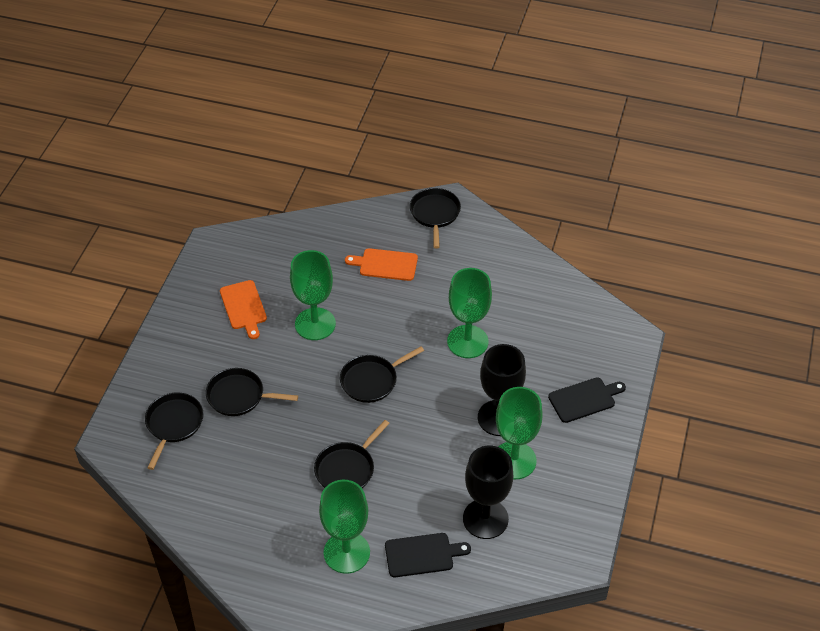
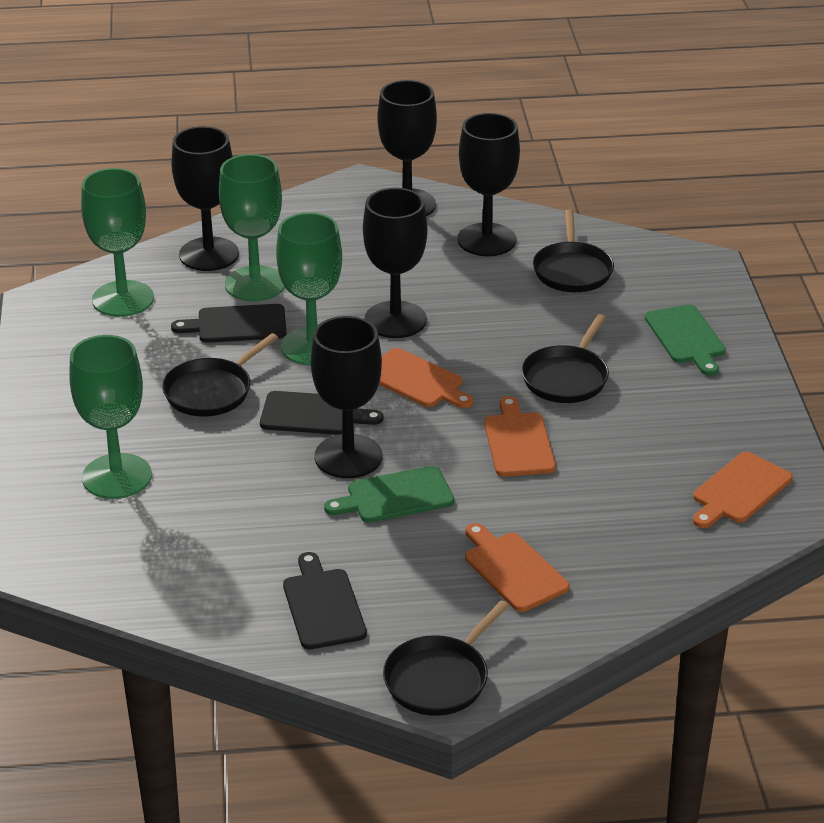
black cutting board: [385,533,471,577] [548,378,626,423] = 2 -> [171,304,286,343] [260,391,383,435] [283,552,367,650] = 3
black goblet: [463,446,513,539] [478,344,526,436] = 2 -> [171,126,239,271] [311,316,383,478] [363,188,427,338] [377,80,437,216] [458,113,520,256] = 5
black pan: [145,393,204,470] [206,368,298,416] [314,420,390,488] [340,346,424,403] [410,188,461,249] = 5 -> [162,333,278,417] [383,601,509,716] [521,314,609,403] [533,210,614,292] = 4
green cutting board: none = 0 -> [324,466,454,523] [645,305,726,376] = 2
orange cutting board: [220,280,267,339] [345,248,418,281] = 2 -> [379,348,473,408] [465,523,569,612] [484,396,556,477] [693,452,792,528] = 4

